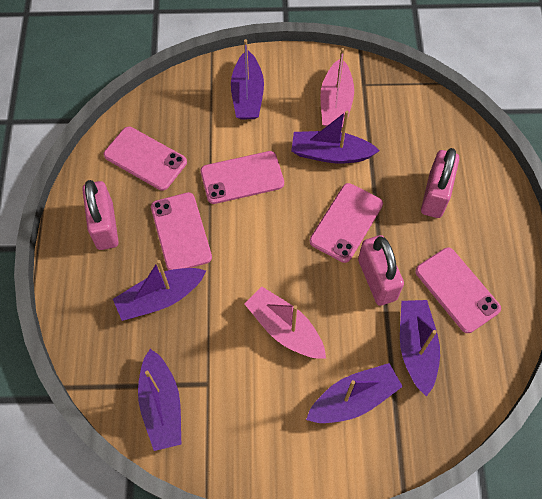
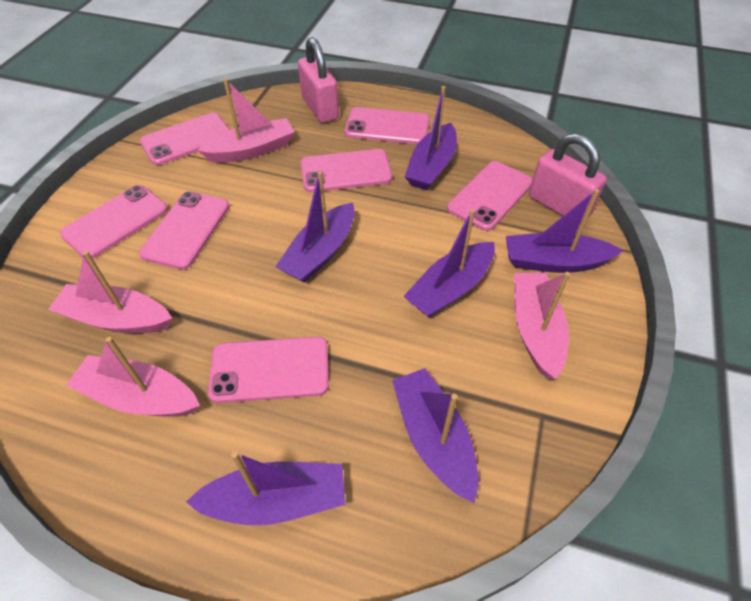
pink boat: [245,287,326,359] [320,48,354,128] = 2 -> [48,251,172,333] [66,337,200,417] [197,78,295,163] [514,272,570,379] = 4
pink padlock: [82,180,119,250] [358,235,404,306] [421,148,459,218] = 3 -> [298,37,339,123] [529,133,607,224] = 2
pink phone: [104,127,187,191] [151,192,212,270] [201,151,284,204] [310,183,383,263] [415,248,501,333] = 5 -> [60,185,168,259] [139,191,230,270] [140,113,230,165] [208,337,329,403] [300,149,392,192] [344,107,430,144] [447,161,533,231] = 7

